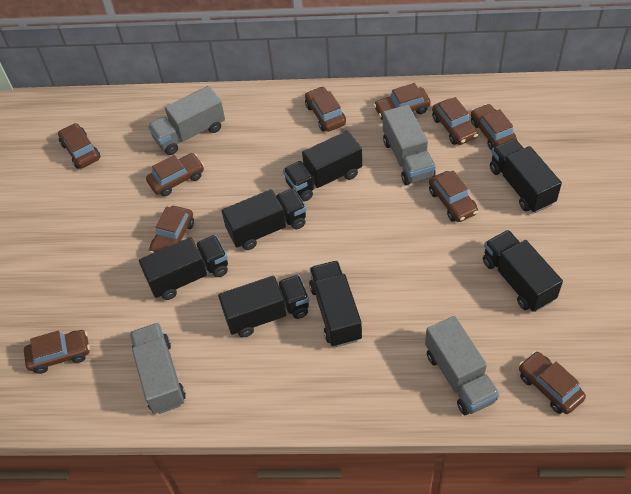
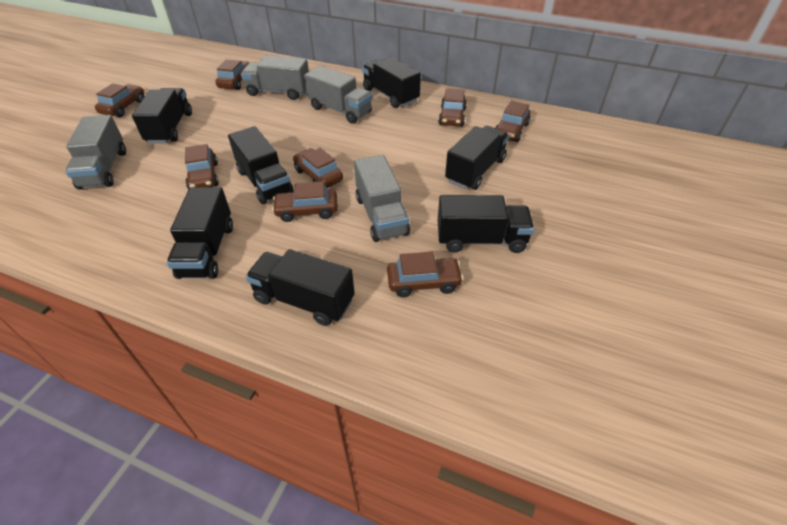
brown car: [24,330,90,374] [58,123,100,169] [146,153,204,196] [149,206,194,254] [305,86,346,132] [373,83,431,120] [429,170,478,222] [432,97,478,145] [471,104,517,151] [519,351,586,414] = 10 -> [95,83,144,117] [185,144,219,190] [215,59,250,90] [272,181,338,222] [293,148,343,188] [387,252,464,297] [438,88,467,127] [495,101,531,142] = 8

